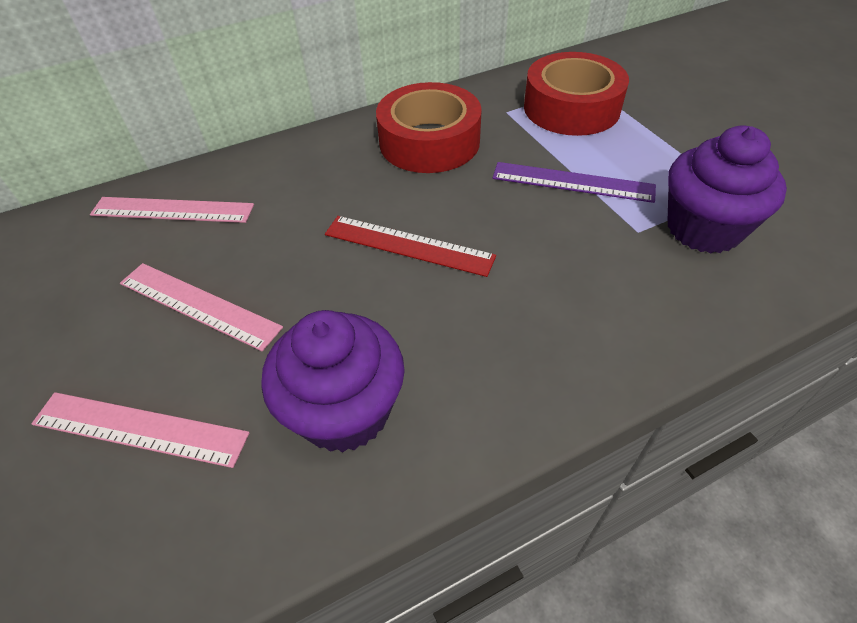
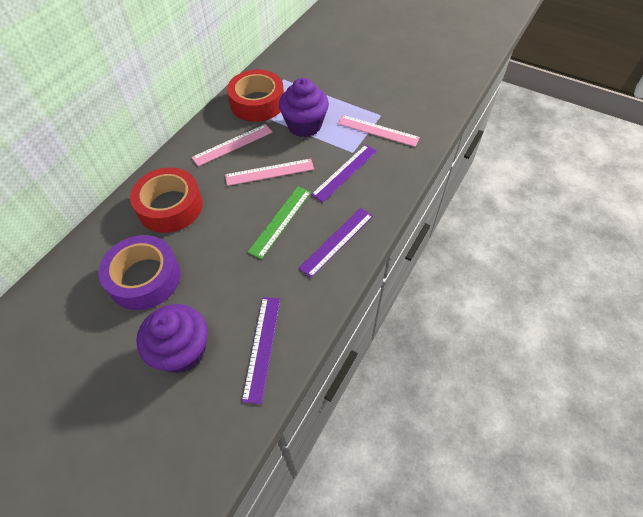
green ruler: none = 0 -> [248,186,311,259] = 1
purple ruler: [493,162,656,203] = 1 -> [242,297,280,404] [298,208,373,278] [311,144,377,203] = 3
purple tape: none = 0 -> [98,235,180,310] = 1
red ruler: [325,216,496,277] = 1 -> none = 0

